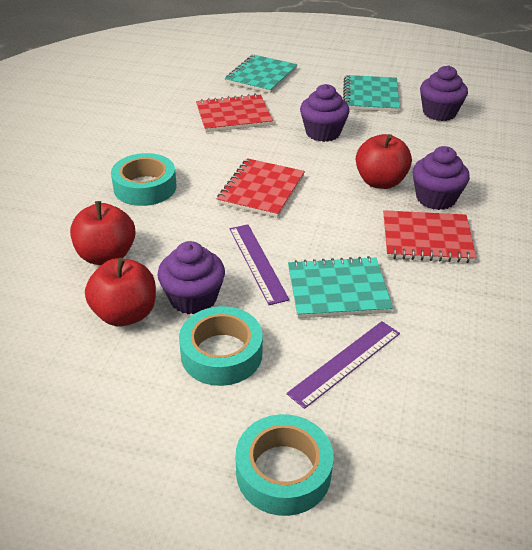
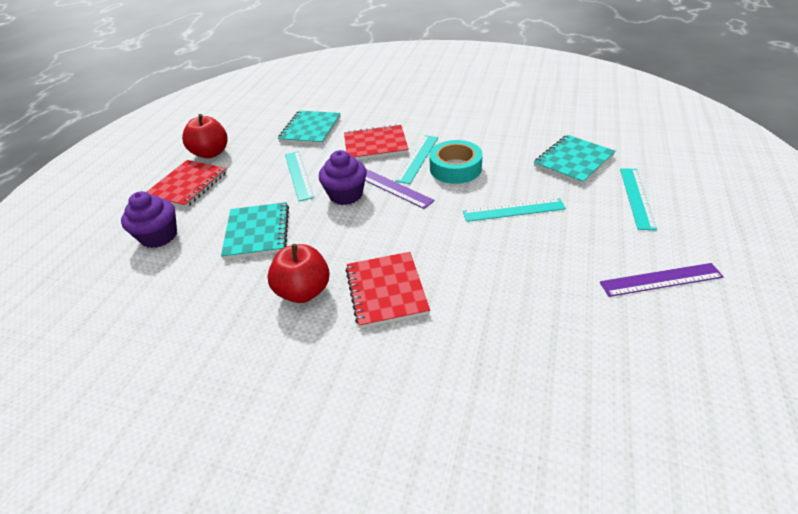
purple cupcake: [157,241,225,315] [300,84,350,142] [413,146,470,210] [420,65,468,121] = 4 -> [121,191,177,248] [319,150,367,205] = 2
red apple: [70,201,136,265] [85,258,156,326] [356,134,412,189] = 3 -> [182,114,228,158] [267,244,330,303] = 2
turquoise ruler: none = 0 -> [285,151,314,201] [395,135,438,184] [463,198,566,222] [620,168,657,230] = 4
turquoise tape: [111,153,177,206] [179,306,263,386] [236,414,334,516] = 3 -> [429,140,483,184] = 1

